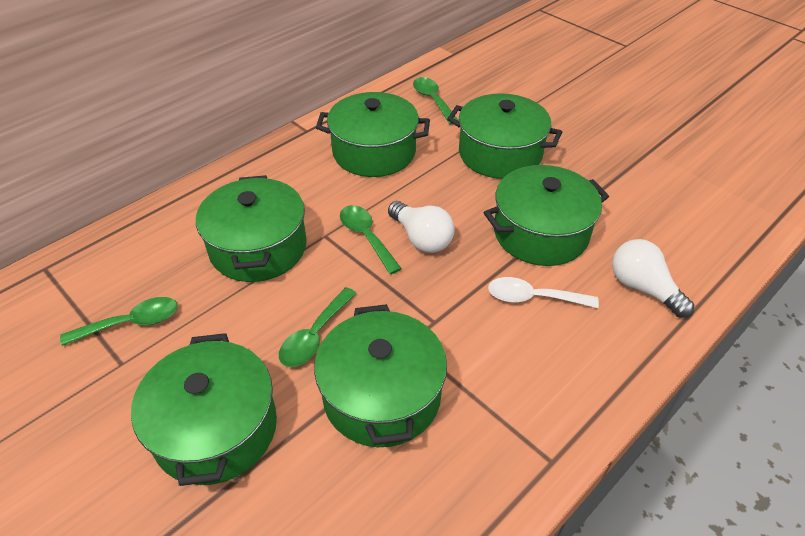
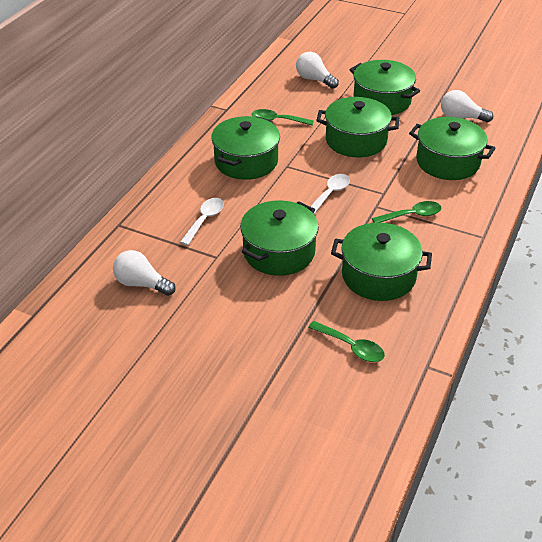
green spoon: [60,297,178,346] [279,287,357,367] [340,205,402,274] [413,77,459,125] = 4 -> [252,109,314,126] [308,321,385,362] [372,201,441,223] = 3
white light bulb: [388,201,454,253] [612,239,694,318] = 2 -> [113,250,176,296] [296,52,339,89] [441,90,493,122] = 3
white spoon: [488,277,599,308] = 1 -> [180,198,224,246] [310,174,350,214] = 2

